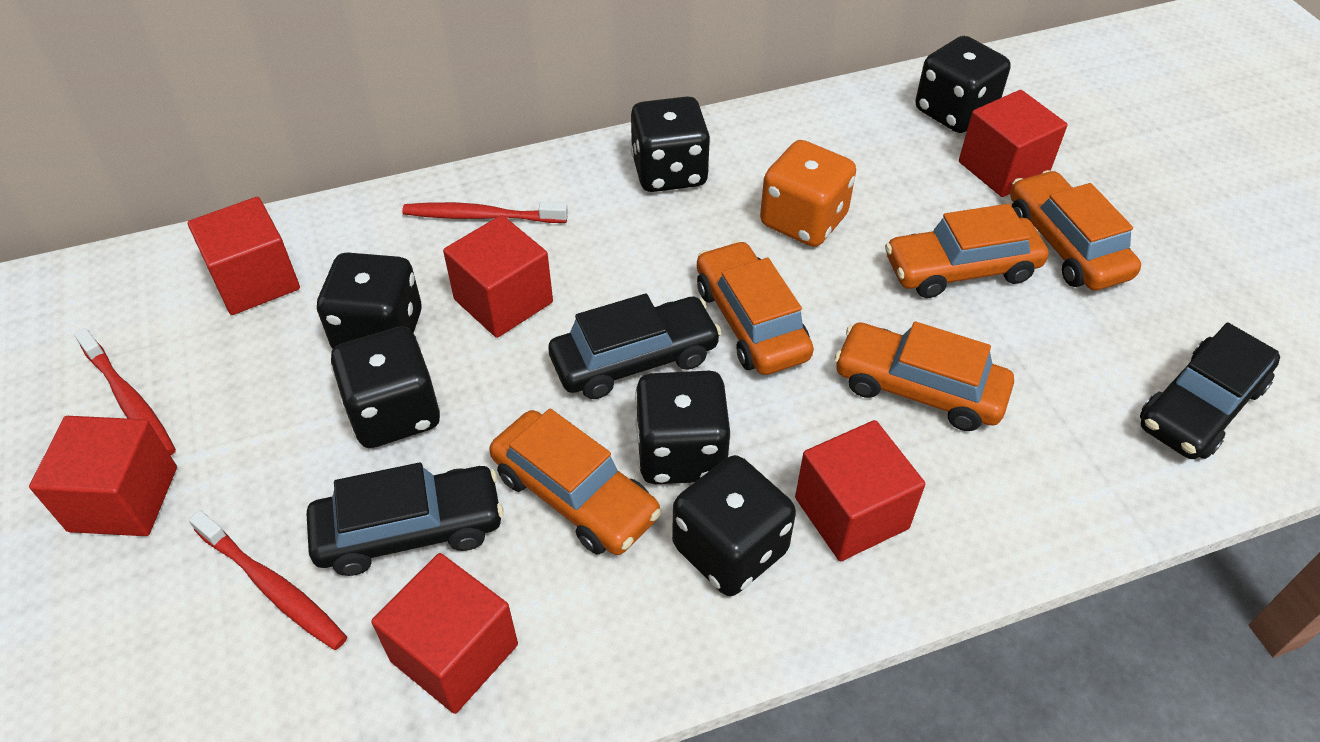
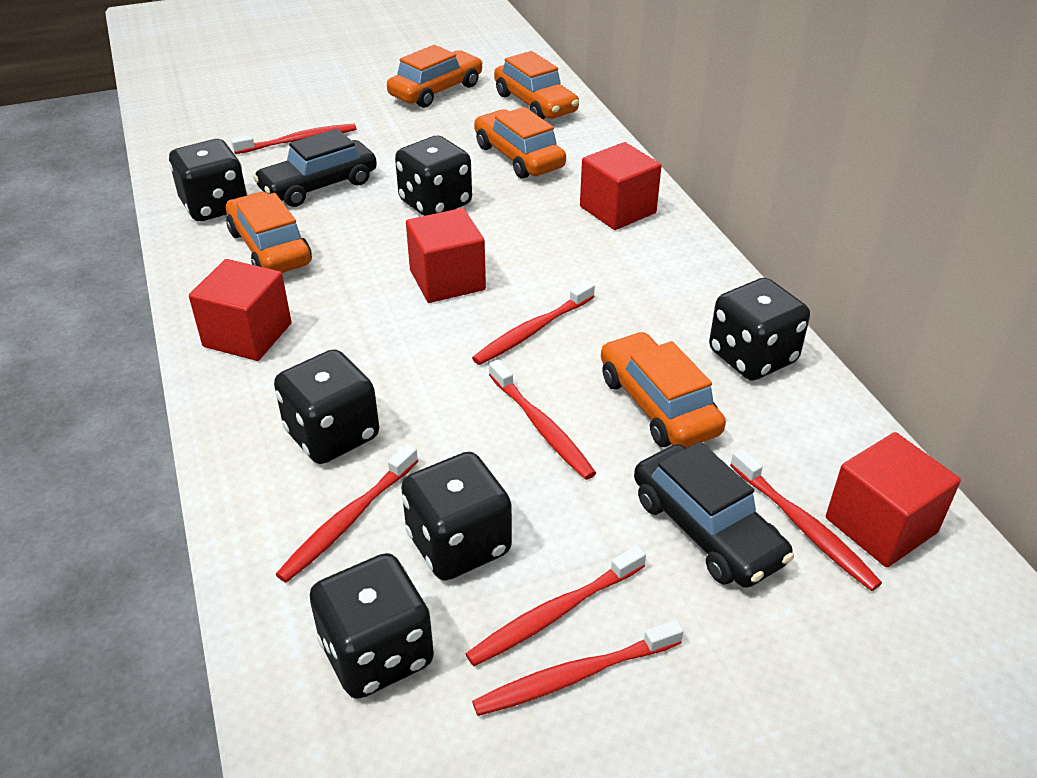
black car: [307,462,504,576] [548,293,722,399] [1140,322,1280,459] = 3 -> [253,129,377,207] [634,442,794,588] = 2
orange dice: [760,140,856,247] = 1 -> none = 0
red cube: [29,416,177,536] [188,197,300,315] [371,553,518,714] [443,215,553,338] [795,420,925,561] [959,90,1068,197] = 6 -> [189,259,291,361] [406,208,486,303] [580,142,662,230] [826,432,961,567] = 4
red toothbrush: [74,328,176,456] [188,510,347,650] [402,201,568,223] = 3 -> [231,124,356,154] [276,444,418,583] [466,545,646,666] [472,281,595,365] [472,620,684,716] [489,359,596,480] [730,448,882,591] = 7

